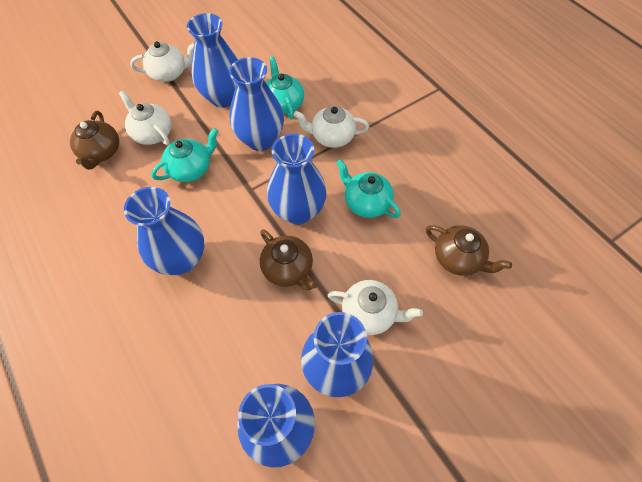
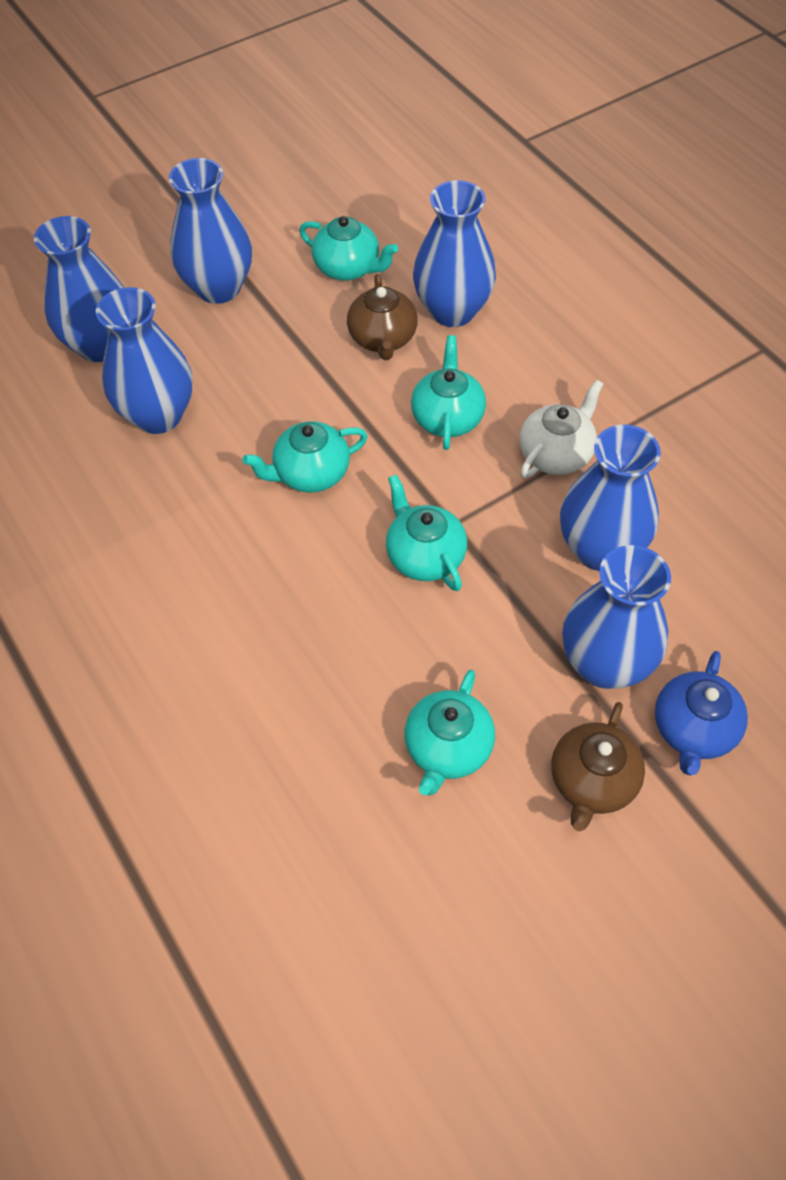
blue teapot: none = 0 -> [655,651,748,776] = 1
brown teapot: [70,111,119,170] [260,229,317,290] [426,225,512,276] = 3 -> [347,274,418,360] [551,702,645,831] = 2
turquoise teapot: [151,128,218,182] [266,57,304,119] [336,159,401,218] = 3 -> [242,421,368,493] [299,216,398,281] [386,475,467,591] [404,670,495,795] [411,335,486,450] = 5
white teapot: [119,90,172,145] [130,41,194,82] [294,106,369,148] [327,280,423,335] = 4 -> [520,379,603,478] = 1

